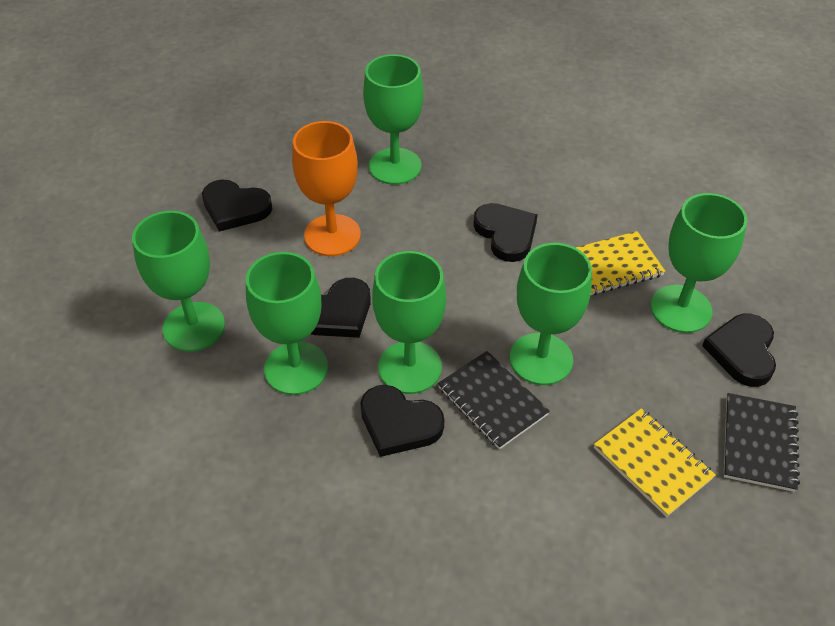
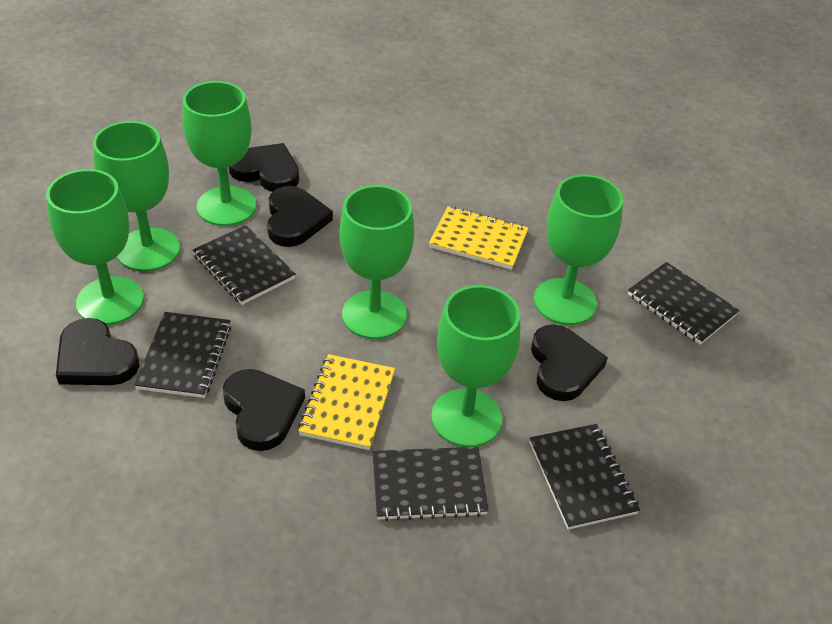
black notebook: [438,351,550,450] [724,393,800,492] = 2 -> [134,312,231,398] [193,225,296,305] [373,447,489,521] [530,424,640,530] [628,262,740,345] = 5
orange goblet: [292,121,361,256] = 1 -> none = 0

